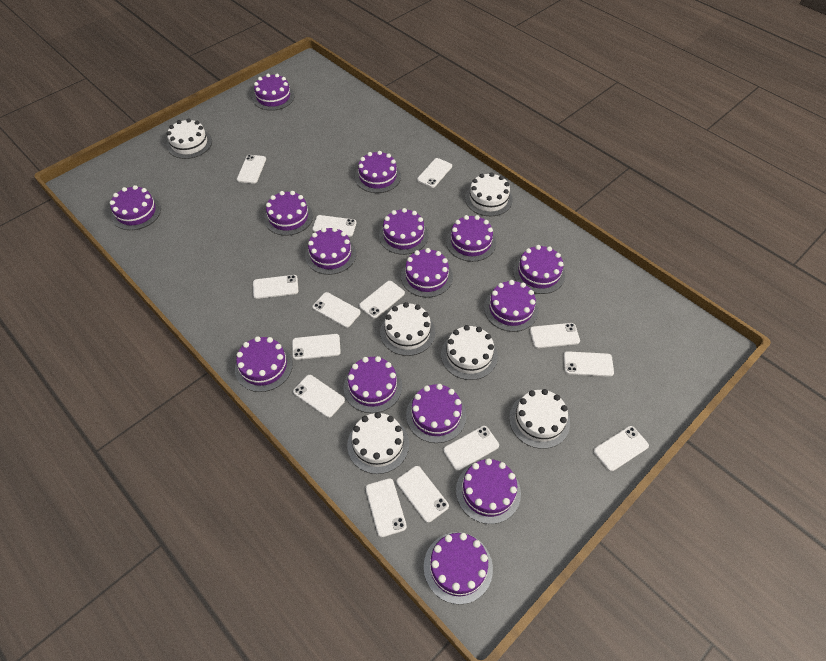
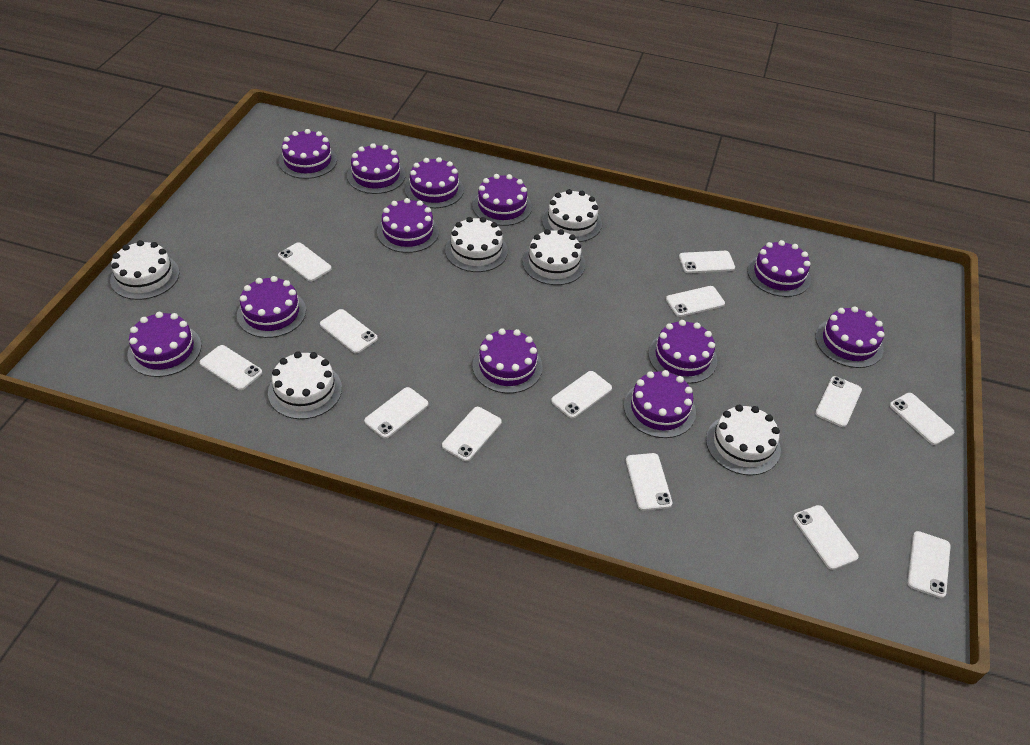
purple cake: [110,185,161,230] [235,336,293,392] [253,74,295,111] [264,191,313,236] [305,227,356,275] [344,356,402,413] [355,151,401,193] [379,208,429,255] [401,248,453,298] [406,384,466,443] [424,532,493,605] [446,215,496,262] [456,458,521,524] [484,280,538,332] [513,245,565,294] = 15 -> [127,312,201,377] [237,276,306,338] [279,129,337,179] [347,143,405,194] [377,198,439,253] [405,157,464,208] [472,174,532,226] [472,328,543,393] [624,370,696,438] [648,320,717,384] [747,240,811,297] [815,306,884,368] = 12
white phone: [237,155,266,184] [253,275,298,299] [292,334,341,360] [293,375,345,418] [312,215,357,237] [313,292,361,328] [359,281,405,319] [366,478,407,537] [397,466,449,523] [417,158,452,188] [443,426,499,471] [530,323,580,348] [563,351,614,377] [594,426,649,471] = 14 -> [200,345,262,390] [278,242,332,281] [320,309,378,353] [364,387,428,438] [442,407,502,461] [551,371,612,418] [626,453,672,511] [666,286,725,317] [679,251,735,273] [793,505,859,570] [815,376,862,427] [890,393,954,445] [907,531,951,598] = 13

